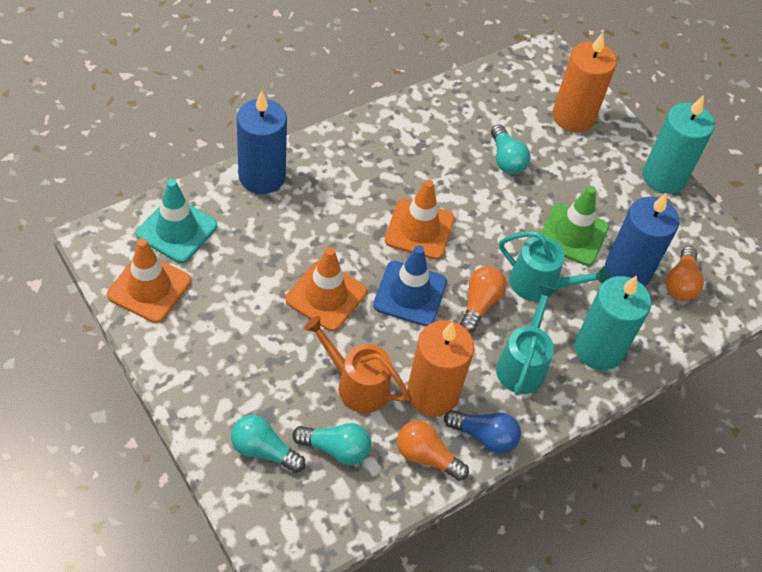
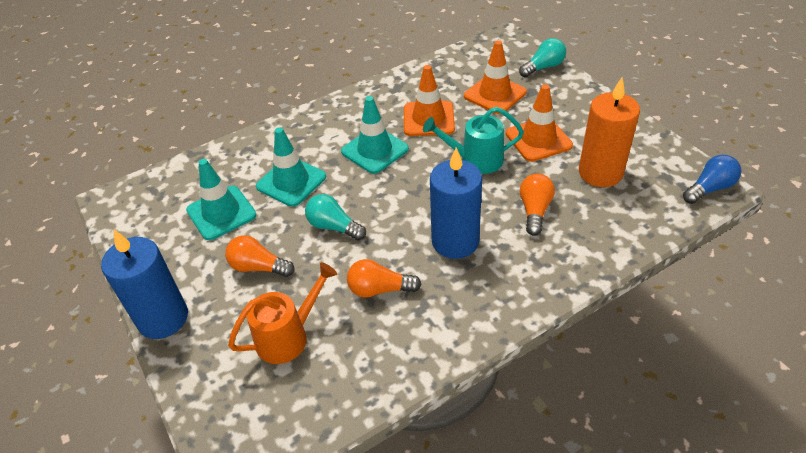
blue traffic cone: [373,245,447,326] = 1 -> none = 0
green traffic cone: [541,186,609,266] = 1 -> none = 0
orange candle: [407,320,474,416] [553,33,617,133] = 2 -> [579,77,640,187] = 1
turquoise candle: [575,275,651,370] [643,95,715,194] = 2 -> none = 0
turquoise light bulb: [231,415,306,473] [292,423,371,465] [491,124,531,175] = 3 -> [305,194,366,241] [519,38,566,77] = 2
turquoise traffic cone: [136,179,217,263] = 1 -> [186,159,257,240] [256,127,326,207] [341,96,409,174] = 3
turquoise watering can: [496,284,557,395] [499,231,610,301] = 2 -> [423,107,524,174] = 1

